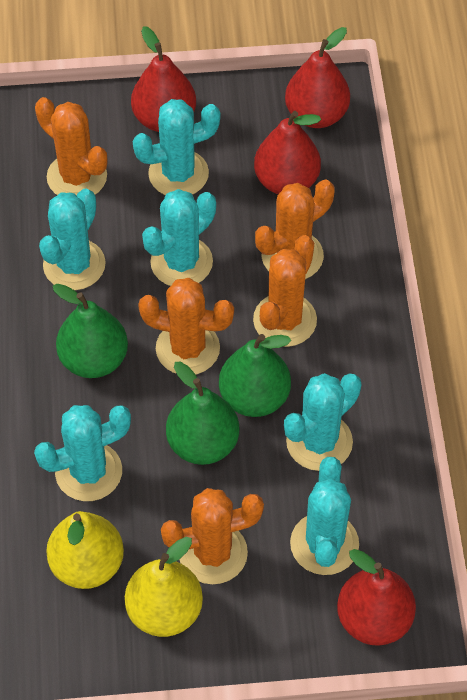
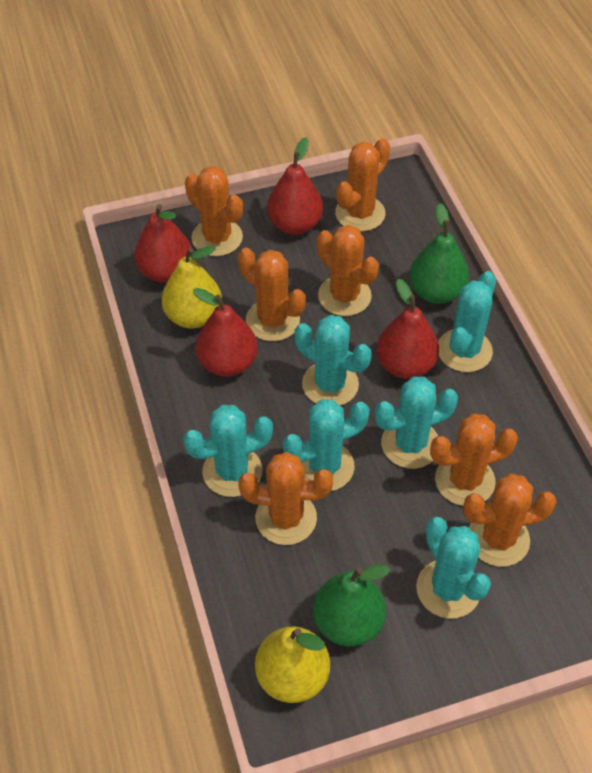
green pear: [53,284,128,378] [166,361,239,465] [219,334,292,417] = 3 -> [313,565,391,646] [409,203,469,304] = 2
orange cactus: [35,97,107,195] [138,278,234,374] [161,488,264,584] [253,235,317,347] [255,179,335,279] = 5 -> [185,166,243,256] [238,248,306,341] [238,452,333,545] [317,225,379,316] [335,138,390,231] [430,414,518,506] [463,474,557,567] = 7

